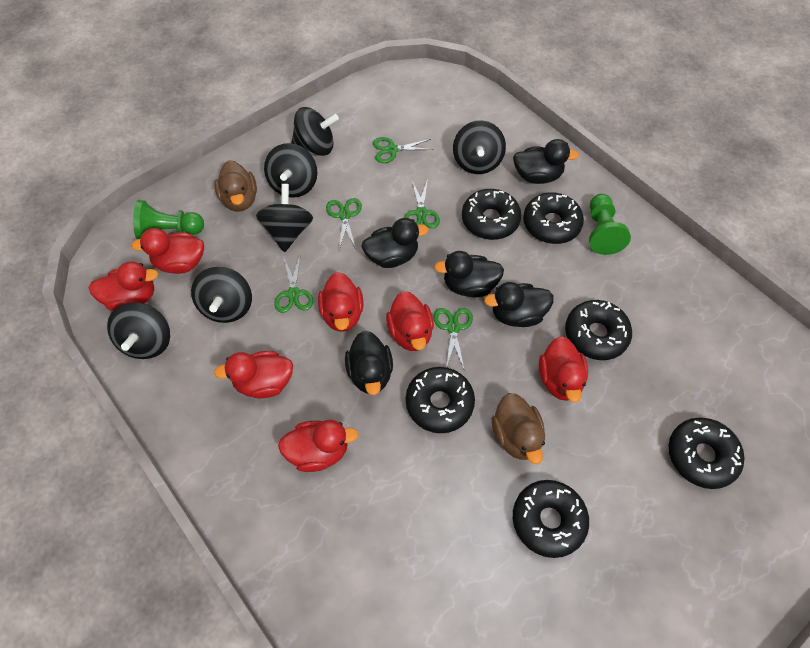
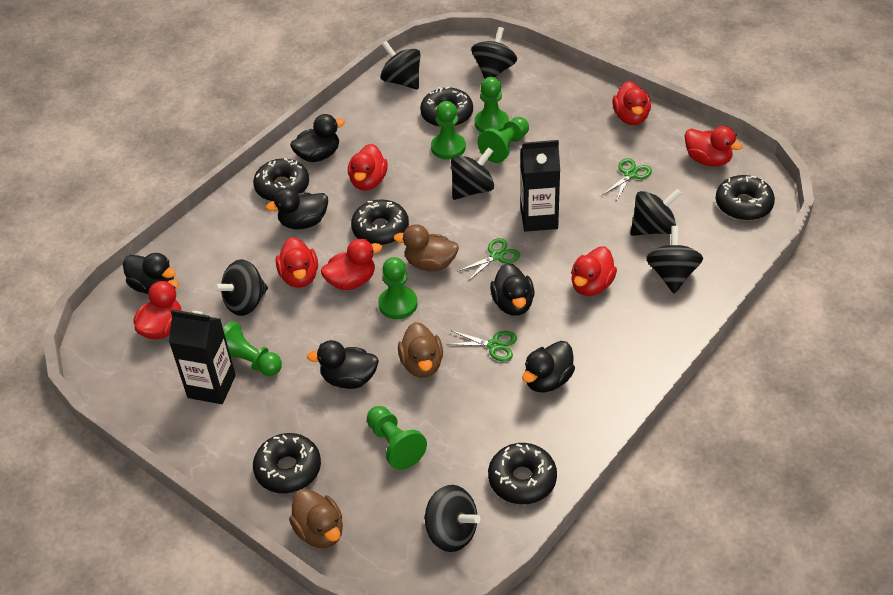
black carton: none = 0 -> [169,309,236,404] [520,140,560,232] = 2
black duck: [345,331,393,395] [362,218,429,268] [434,251,504,297] [484,282,554,327] [513,139,579,184] = 5 -> [123,253,176,294] [266,188,328,230] [290,114,345,162] [307,340,379,389] [490,263,534,316] [522,341,575,392] = 6
black spinning top: [107,302,170,359] [191,267,252,323] [256,184,313,252] [264,143,318,198] [291,107,339,156] [453,120,506,174] = 6 -> [213,260,268,316] [381,41,421,90] [424,485,481,552] [451,147,494,200] [471,27,517,79] [630,188,682,236] [646,226,703,294] = 7
brown duck: [214,160,257,212] [491,393,545,464] = 2 -> [289,489,343,548] [394,224,459,271] [398,322,443,378] = 3
green pawn: [133,200,204,239] [589,194,631,255] = 2 -> [223,321,282,376] [367,406,427,470] [378,257,418,319] [431,101,466,160] [475,77,509,133] [478,117,529,163] = 6
green scissors: [274,254,313,313] [326,198,362,250] [373,137,434,163] [404,179,440,228] [433,308,473,371] = 5 -> [447,331,517,361] [458,238,520,281] [602,158,652,200] = 3

